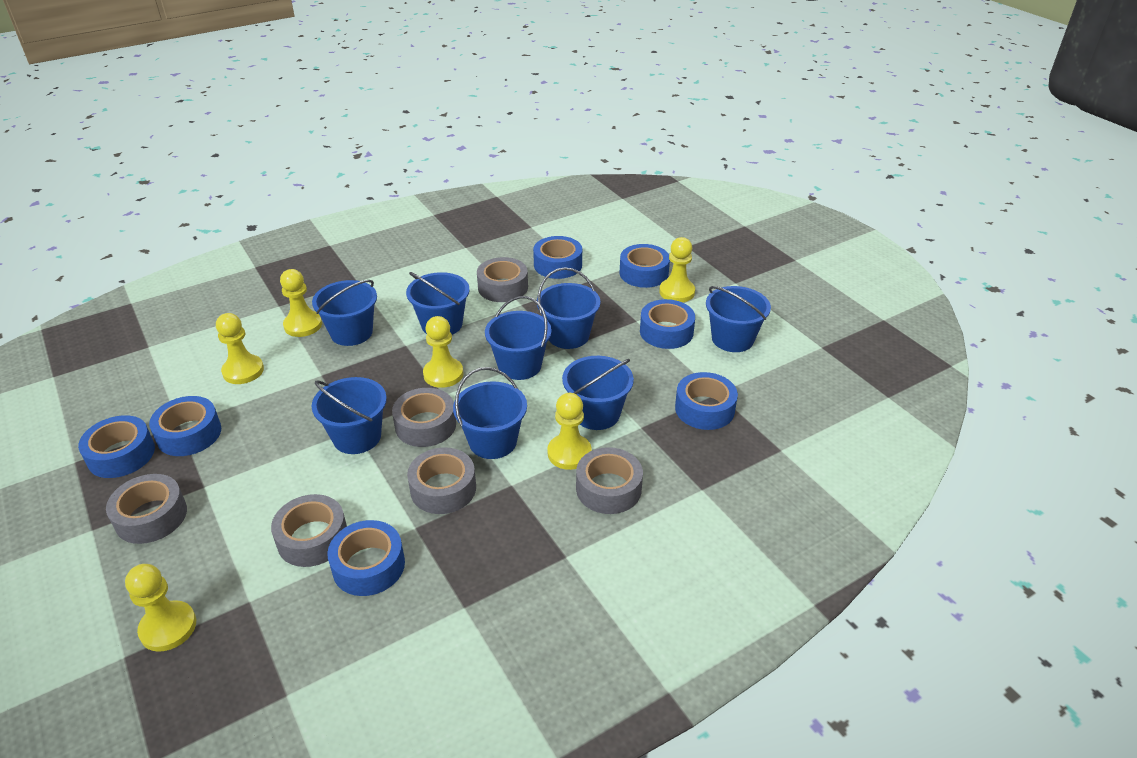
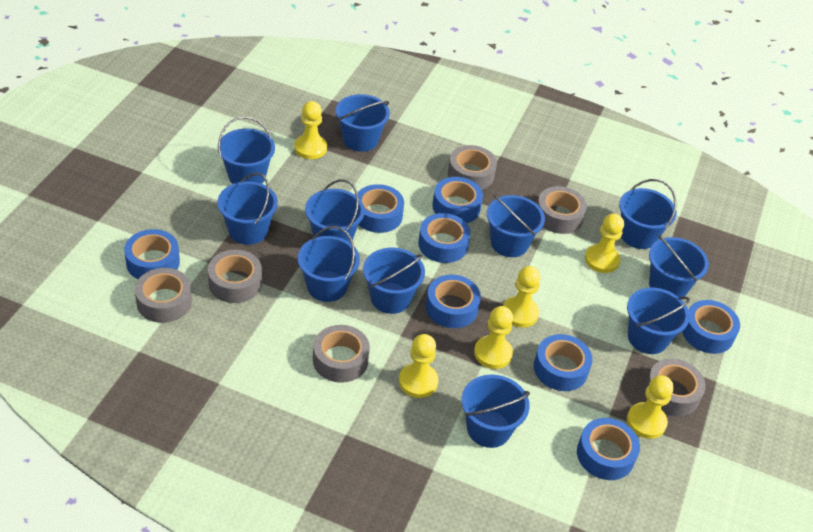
blue bucket: [312,280,377,346] [312,377,387,454] [406,272,470,335] [453,367,527,459] [485,296,552,380] [537,267,600,349] [562,356,634,430] [706,286,771,352] = 8 -> [217,172,278,245] [218,117,275,184] [298,226,360,302] [305,179,365,242] [336,94,390,152] [363,248,425,314] [461,375,530,448] [487,195,545,257] [619,179,677,249] [627,287,690,354] [649,235,709,297] = 11
blue tape: [78,415,155,478] [149,396,221,456] [327,520,405,596] [533,236,582,279] [619,244,670,288] [640,299,695,349] [675,372,738,430] = 7 -> [124,229,180,279] [358,184,404,233] [418,213,471,263] [426,275,481,328] [432,177,483,223] [534,334,593,391] [577,418,640,480] [682,300,740,354] = 8

